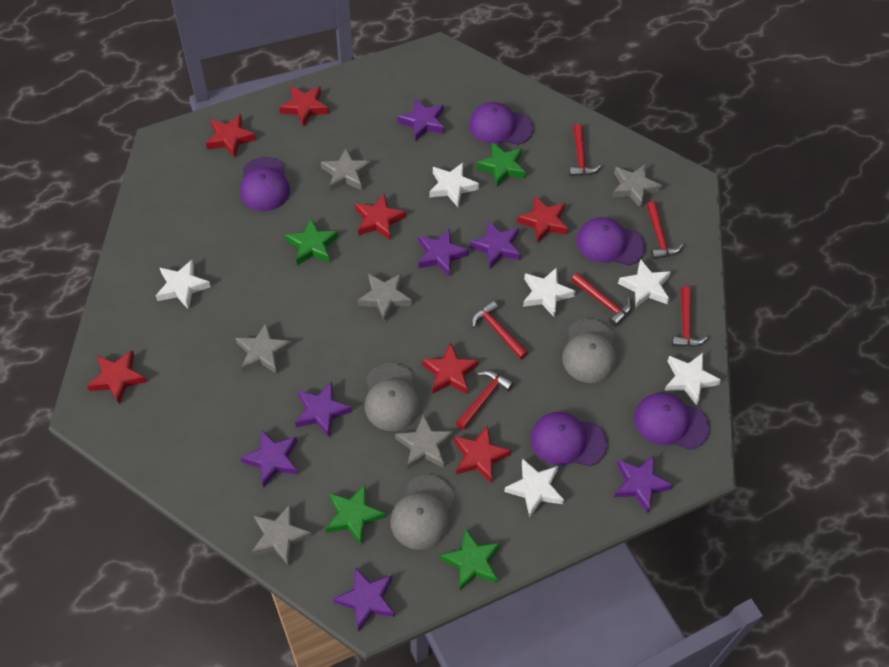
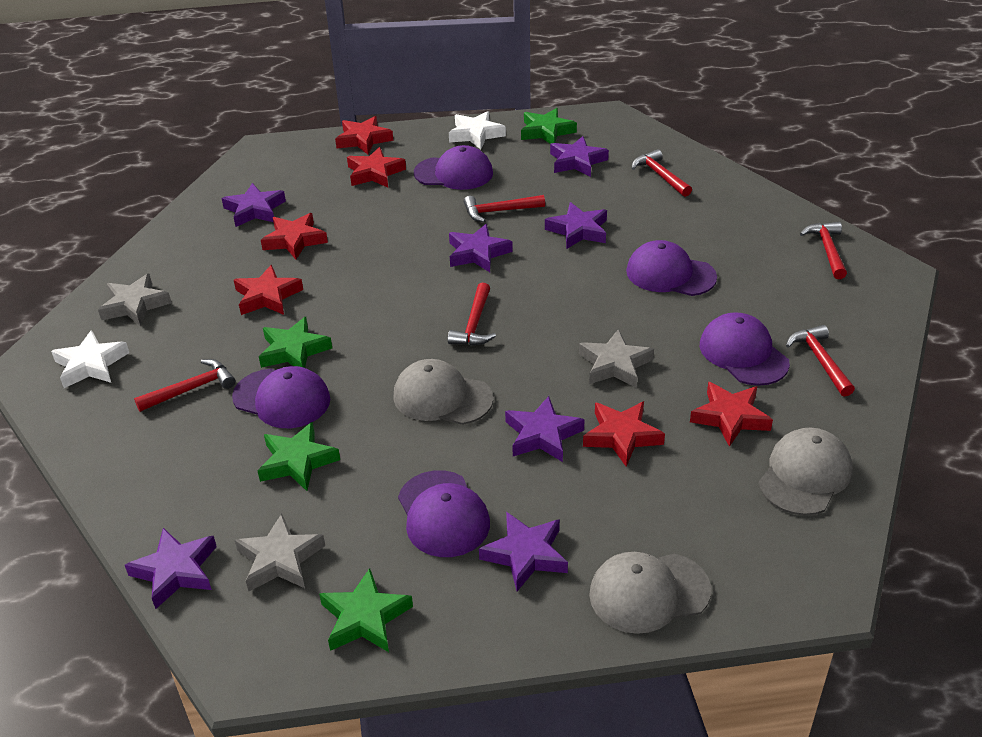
grey star: [236,323,292,374] [251,505,312,566] [321,148,371,191] [357,273,412,322] [395,414,453,469] [612,164,663,209] = 6 -> [98,274,172,326] [235,514,325,591] [579,329,654,388] = 3
red star: [87,350,147,404] [206,114,256,158] [279,86,329,127] [355,194,406,240] [422,343,479,395] [454,425,511,483] [517,196,568,243] = 7 -> [234,265,303,315] [261,213,328,260] [335,116,393,155] [347,147,406,187] [583,401,665,467] [690,382,773,447] = 6
white star: [155,260,211,310] [429,163,479,207] [504,458,564,517] [523,267,576,317] [618,259,671,308] [664,353,721,406] = 6 -> [51,330,129,388] [449,111,506,150] = 2

